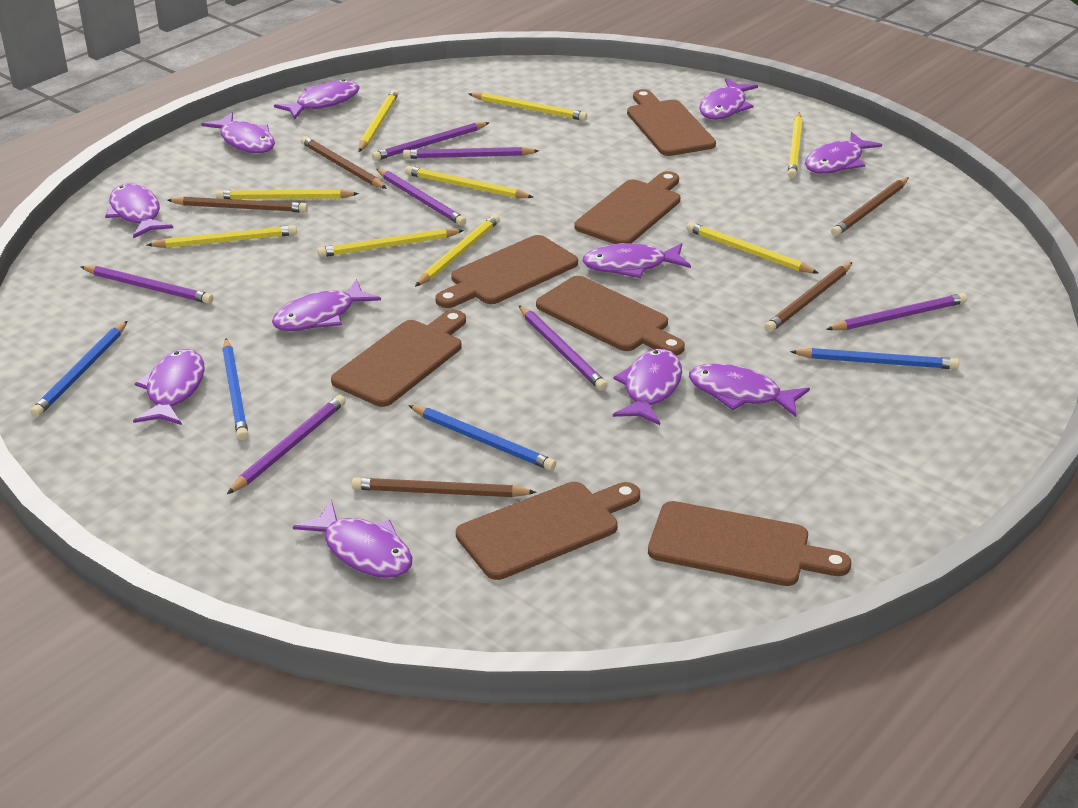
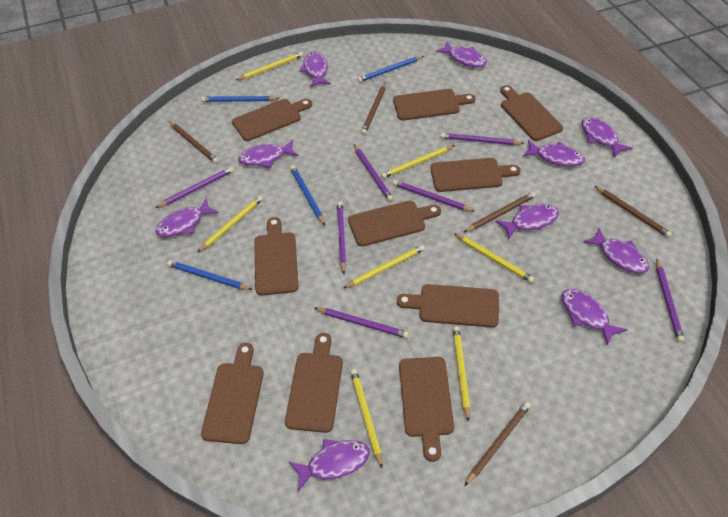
brown cutting board: [331,310,466,407] [435,235,578,308] [456,482,640,580] [536,276,685,356] [575,171,680,244] [627,89,716,156] [648,501,851,586] = 7 -> [201,343,263,444] [232,99,312,141] [254,217,299,296] [285,333,343,433] [348,201,441,246] [393,89,476,121] [397,284,499,328] [399,357,454,462] [431,158,521,192] [500,85,563,141] = 10
purple fish: [105,184,173,239] [133,349,205,425] [201,113,275,153] [272,279,381,331] [274,79,360,119] [293,500,412,578] [582,243,691,278] [613,349,682,425] [689,363,810,417] [699,78,758,120] [805,132,882,174] = 11 -> [156,198,219,237] [238,140,298,167] [289,439,370,492] [299,51,331,87] [436,41,487,67] [496,204,559,239] [523,140,585,167] [562,289,627,346] [582,117,633,158] [583,228,649,273] = 10
yellow pencil: [147,225,297,248] [216,189,359,199] [317,228,464,257] [358,89,399,152] [405,166,533,198] [415,214,500,287] [468,92,587,121] [687,222,818,273] [788,113,803,178] = 9 -> [197,196,263,253] [236,52,303,80] [343,245,425,288] [350,369,382,468] [381,145,455,178] [453,326,470,422] [454,233,535,283] = 7

